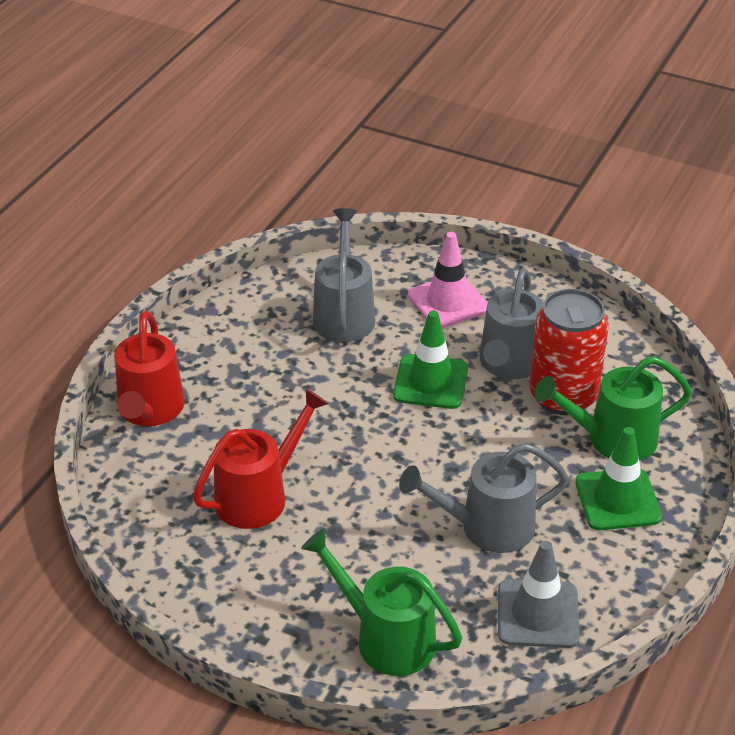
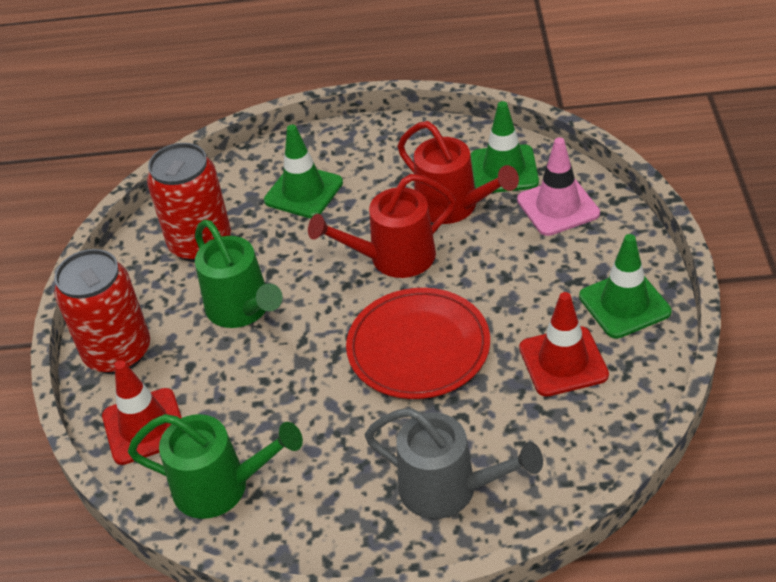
green traffic cone: [393,311,468,409] [575,427,662,530] = 2 -> [264,125,343,218] [470,101,539,193] [579,234,671,339] = 3
grey traffic cone: [498,541,580,648] = 1 -> none = 0
grey watering can: [313,208,375,342] [399,443,569,553] [480,268,544,379] = 3 -> [365,408,543,519] = 1
red can: [529,289,609,415] = 1 -> [54,249,150,374] [147,143,231,262] = 2
red plate: none = 0 -> [346,288,490,399] = 1
red traffic cone: none = 0 -> [102,360,182,465] [519,292,609,397] = 2

